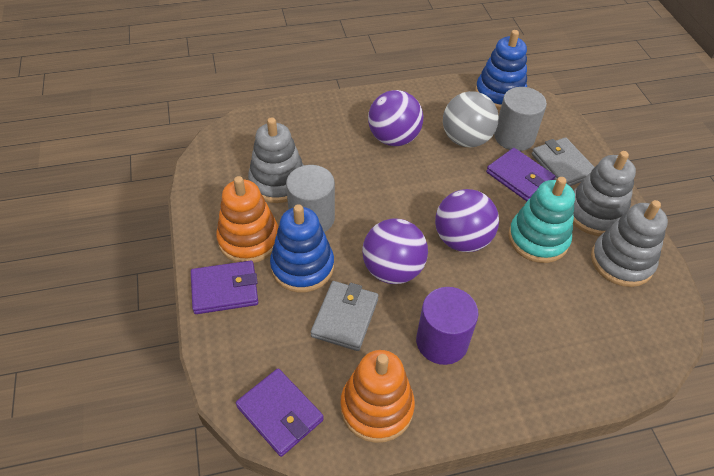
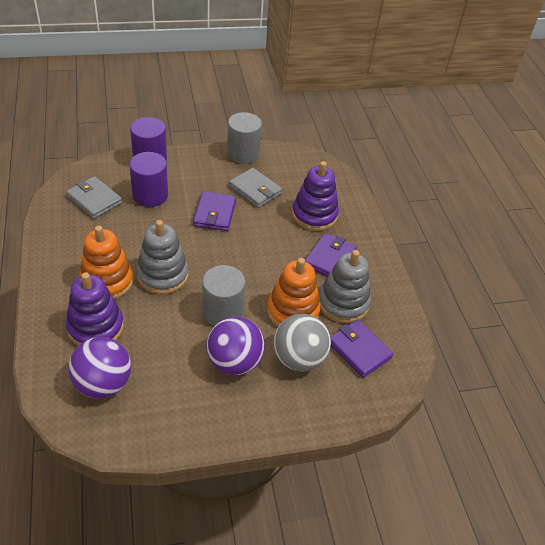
blue stacking toy: [270,204,334,293] [475,30,527,110] = 2 -> none = 0
grey stacking toy: [248,117,304,203] [573,151,636,236] [591,200,668,287] = 3 -> [136,220,189,294] [319,250,371,323] = 2
purple ball: [362,218,428,284] [368,90,423,146] [435,189,499,252] = 3 -> [68,337,131,398] [206,317,265,375] = 2
purple cylinder: [416,287,478,365] = 1 -> [129,152,168,207] [130,117,167,161] = 2
purple stacking toy: none = 0 -> [66,272,124,346] [292,161,339,231] = 2
turquoise stacking toy: [508,177,575,263] = 1 -> none = 0

